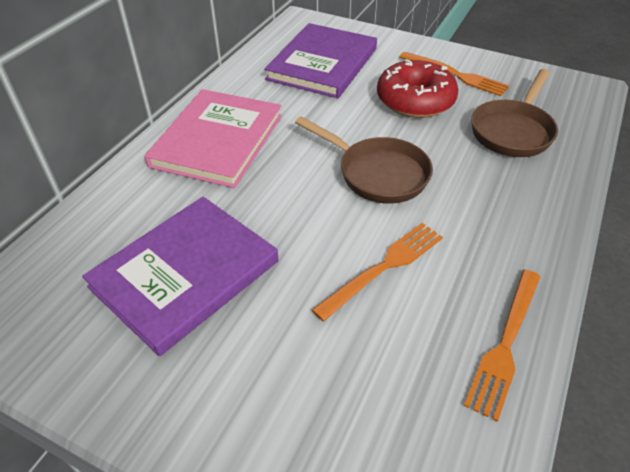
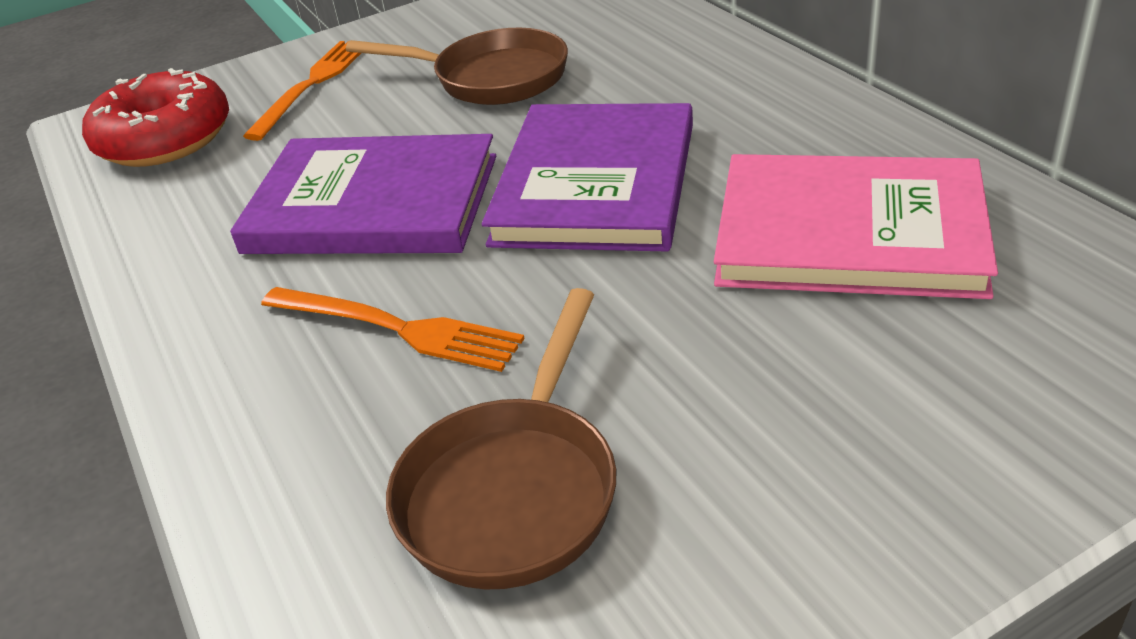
orange fork: [312,223,443,322] [399,52,509,96] [464,269,541,422] = 3 -> [243,41,361,141] [261,287,525,372] = 2

